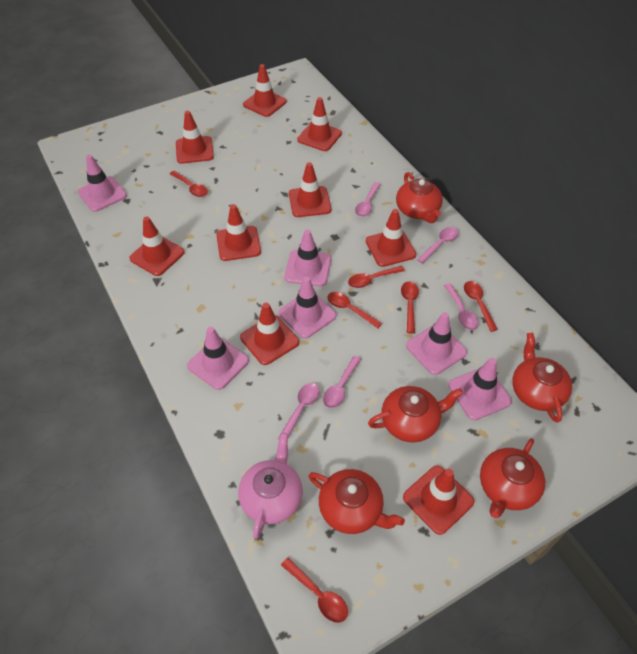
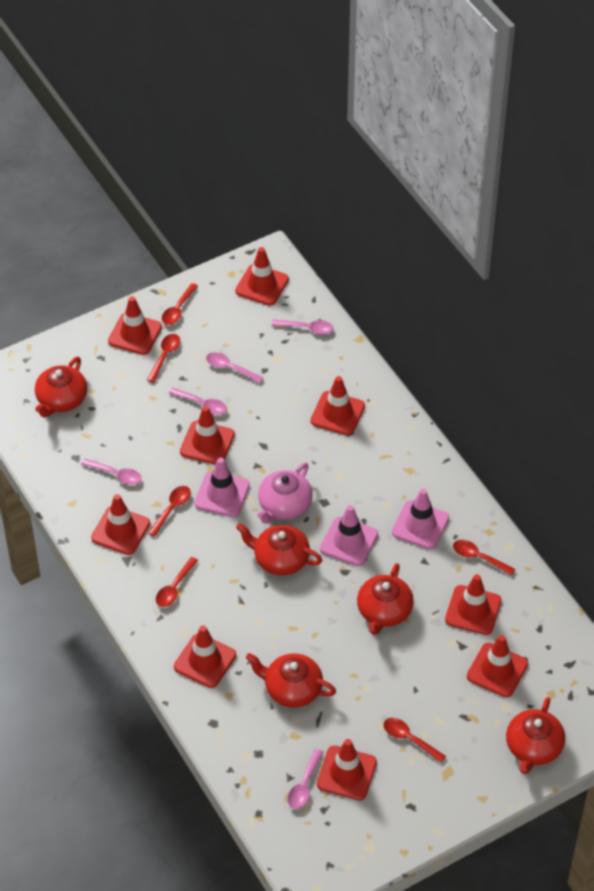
pink traffic cone: [78,155,127,212] [187,327,249,390] [279,277,336,338] [284,229,331,286] [406,312,467,375] [448,358,512,420] = 6 -> [195,458,250,517] [320,505,378,566] [392,489,449,549] = 3

